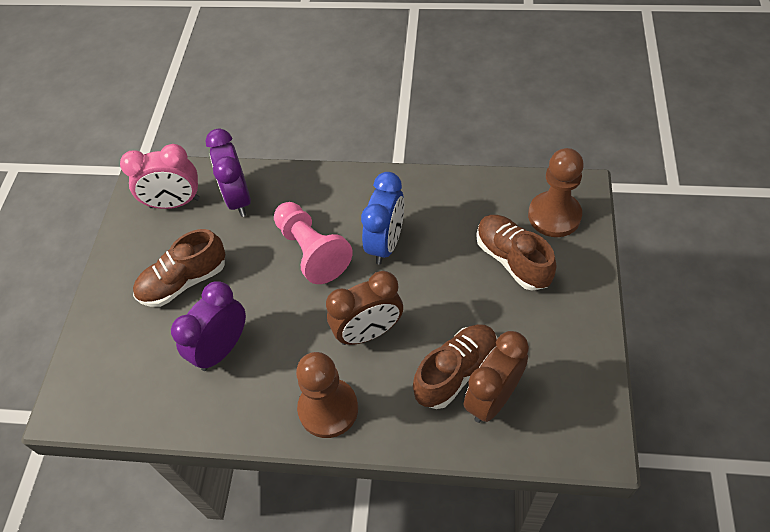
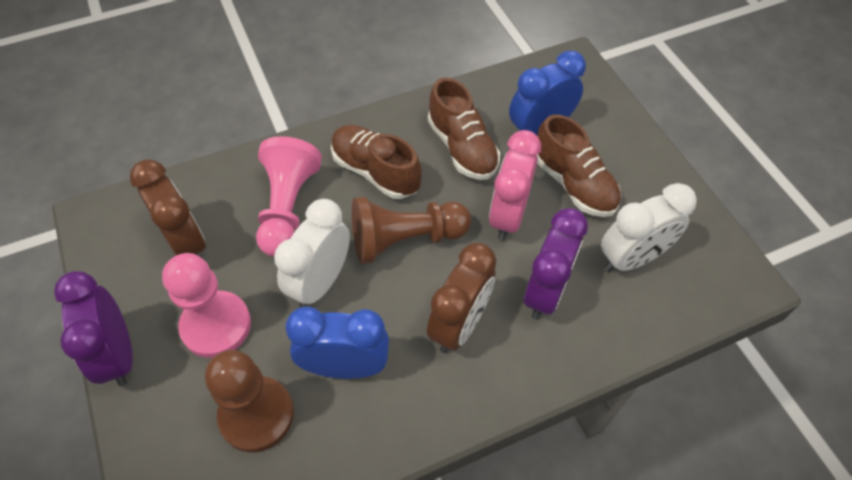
blue clock: [361,172,404,264] = 1 -> [286,307,389,379] [509,51,586,135] = 2
pink pawn: [274,202,353,284] = 1 -> [162,253,251,358] [256,136,322,257] = 2
white clock: none = 0 -> [274,199,350,308] [601,183,697,272] = 2

